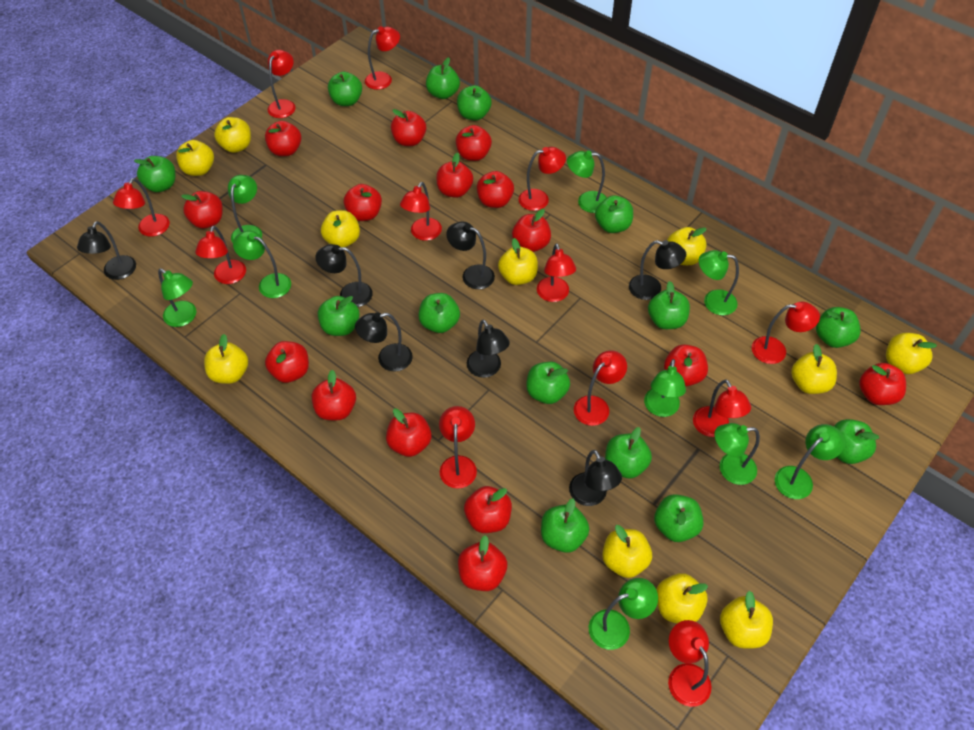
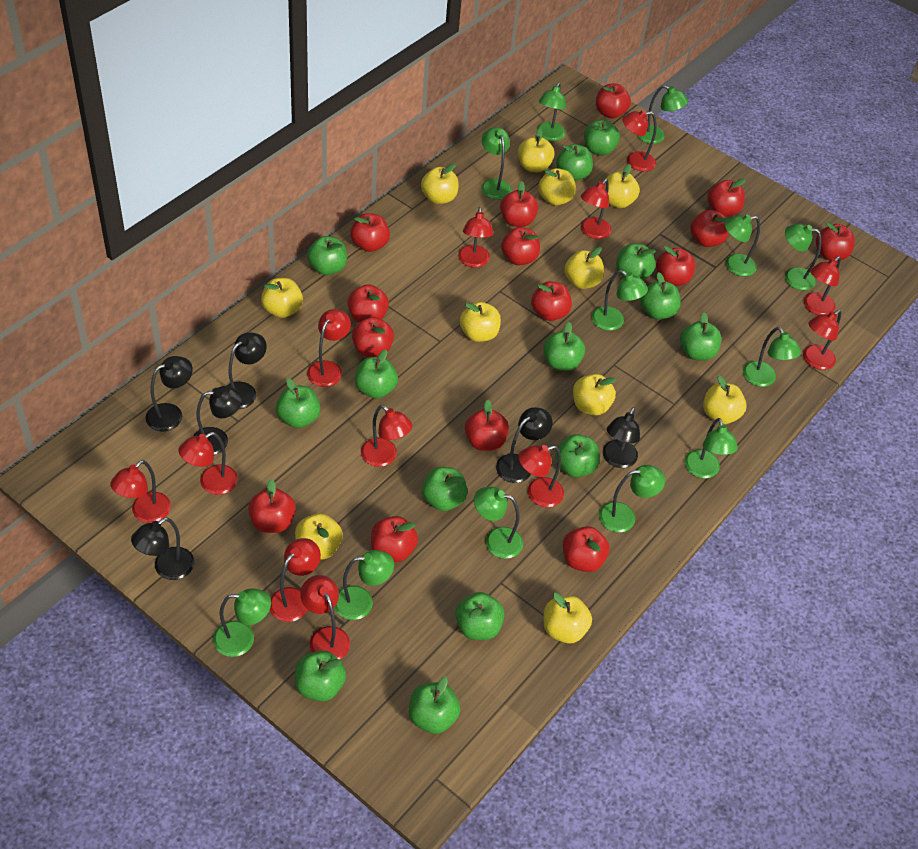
black lamp: [77,221,136,280] [315,244,373,307] [355,312,413,372] [446,221,495,289] [467,319,510,378] [569,450,622,506] [629,240,686,300] = 7 -> [131,517,194,580] [146,356,193,432] [193,386,242,455] [226,332,267,409] [496,407,552,483] [603,407,640,468] = 6
green lamp: [158,269,196,327] [228,175,262,243] [233,230,291,298] [567,150,607,213] [589,578,658,650] [644,359,686,417] [699,250,739,315] [714,423,760,485] [775,424,844,499] = 9 -> [213,588,271,657] [334,550,394,620] [474,487,523,559] [481,127,512,200] [537,82,566,141] [592,270,648,331] [599,465,665,533] [637,85,688,144] [684,418,738,478] [724,215,760,276] [743,327,801,387] [785,224,821,290] = 12

